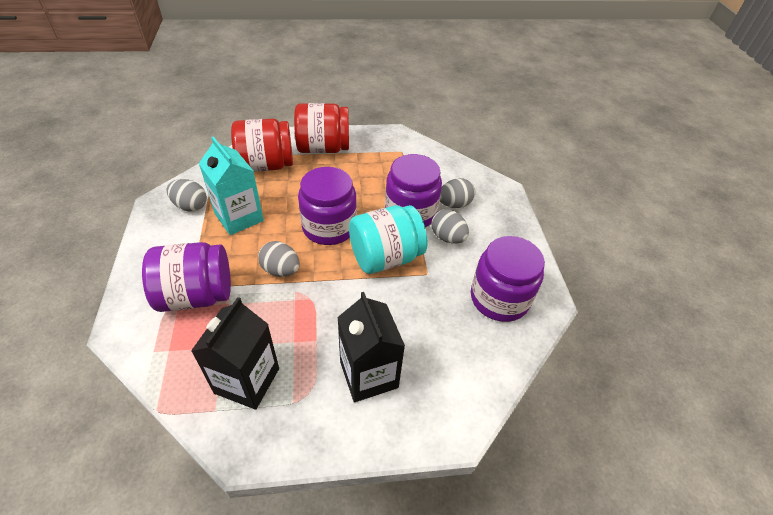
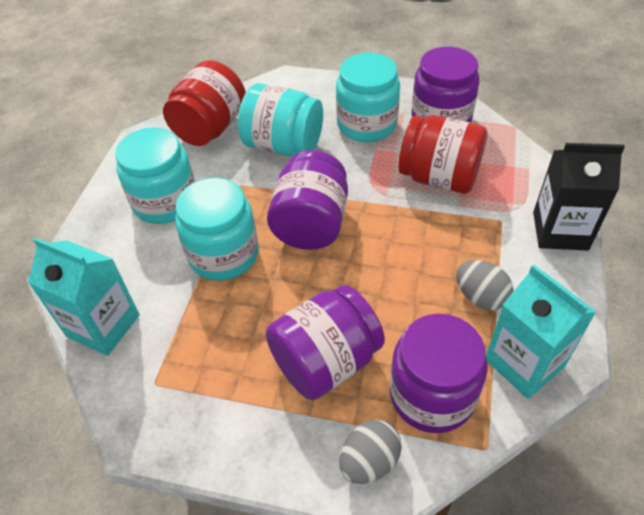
black carton: [191,297,279,410] [337,292,405,402] = 2 -> [533,143,625,251] = 1
grey egg: [166,179,207,212] [258,241,300,277] [431,209,469,244] [440,178,475,208] = 4 -> [340,419,402,484] [456,260,514,310] = 2
turquoise carton: [199,136,264,235] = 1 -> [28,237,140,356] [486,264,596,399] = 2
turquoise jar: [349,205,427,274] = 1 -> [115,127,195,224] [175,178,259,281] [238,83,323,157] [336,53,400,142] = 4

